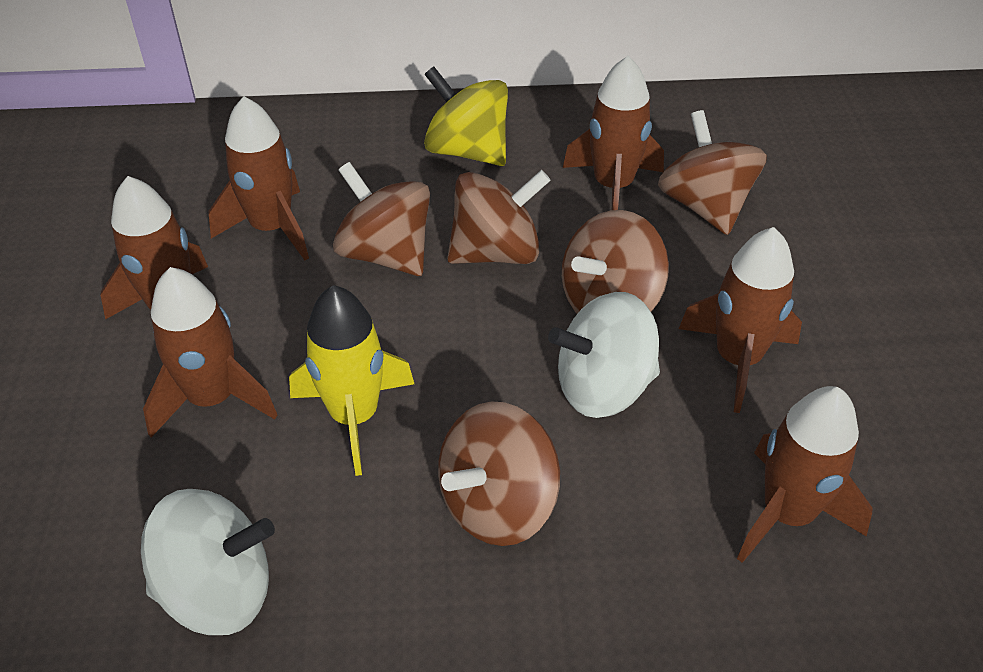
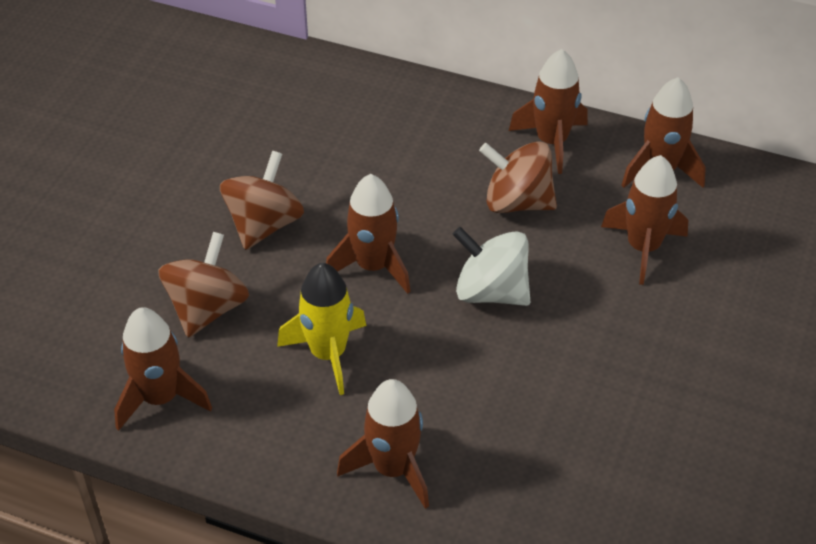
brown spinning top: [333,162,430,276] [438,402,560,546] [447,170,551,264] [562,210,669,314] [658,110,767,235] = 5 -> [158,232,249,338] [220,151,304,250] [479,141,557,213] = 3
white spinning top: [141,489,275,635] [548,292,660,418] = 2 -> [452,227,530,306] = 1
yellow spinning top: [424,67,508,166] = 1 -> none = 0

